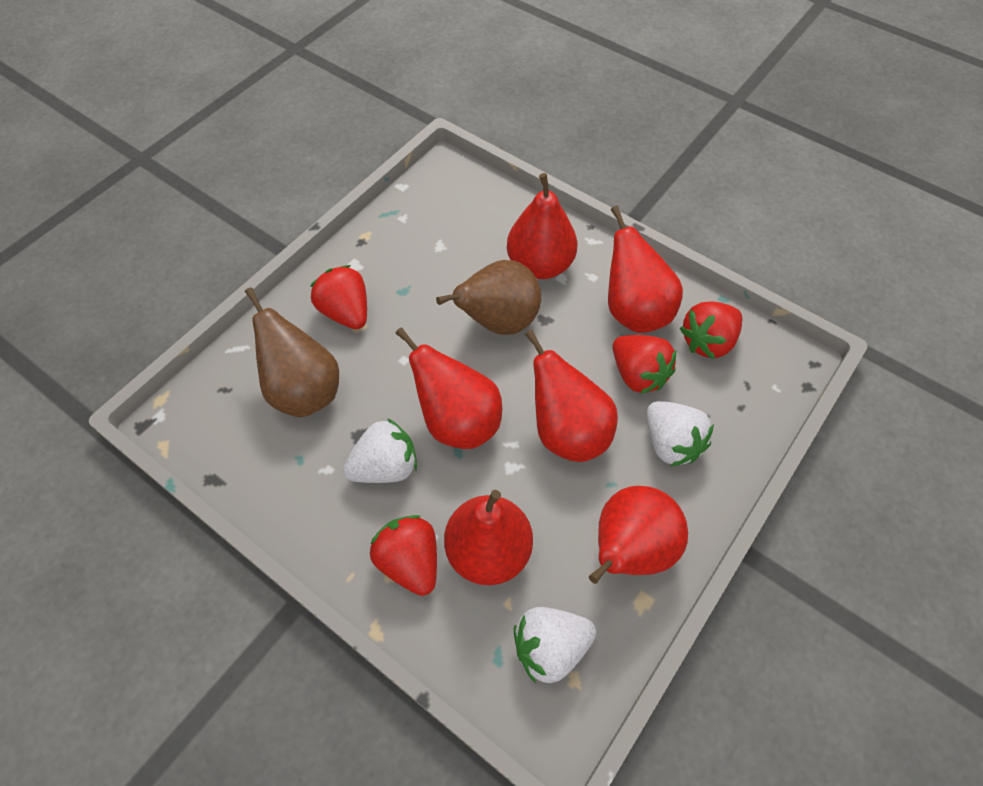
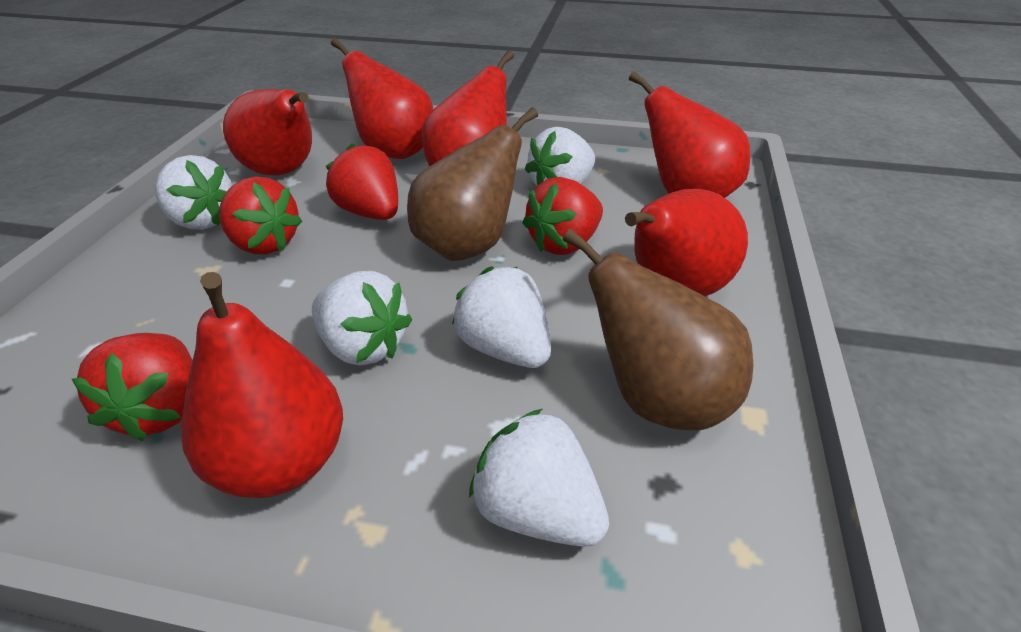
white strawberry: [343,418,417,483] [514,607,596,683] [647,401,714,466] = 3 -> [155,155,232,229] [312,271,412,366] [452,266,551,368] [469,409,609,547] [525,127,595,186] = 5

